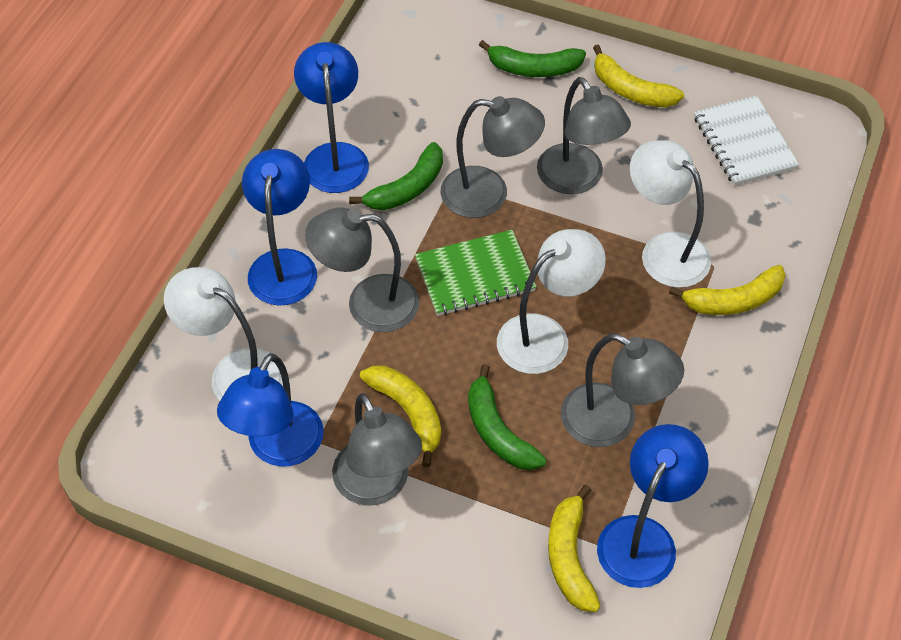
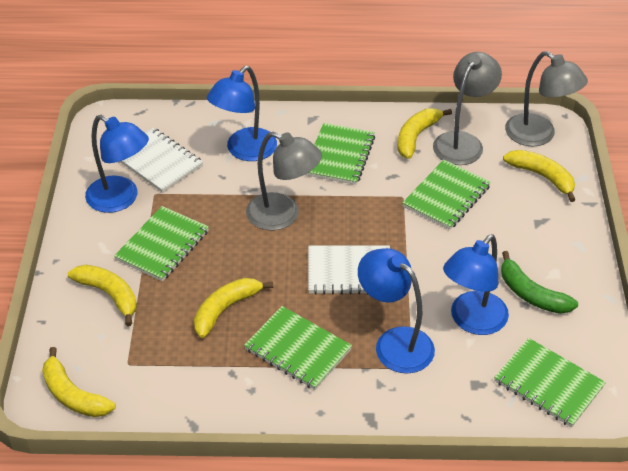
green banana: [349,142,443,210] [468,364,546,470] [479,40,586,77] = 3 -> [501,251,578,314] = 1
green notebook: [415,230,537,316] = 1 -> [114,206,209,282] [244,306,352,390] [305,123,375,185] [402,160,491,230] [494,338,606,427] = 5
grey lamp: [305,208,420,332] [332,393,422,506] [441,96,545,218] [537,77,631,194] [561,333,684,447] = 5 -> [246,131,322,231] [433,52,502,165] [505,51,588,146] = 3
white lamp: [164,267,283,401] [497,229,606,374] [630,140,711,288] = 3 -> none = 0
white notebook: [694,95,799,186] = 1 -> [119,128,203,193] [308,245,390,295] = 2
yellow banana: [360,366,441,467] [548,485,601,612] [593,45,684,108] [669,265,786,315] = 4 -> [42,347,115,417] [68,265,137,326] [194,278,273,338] [398,108,452,159] [503,150,576,202] = 5

